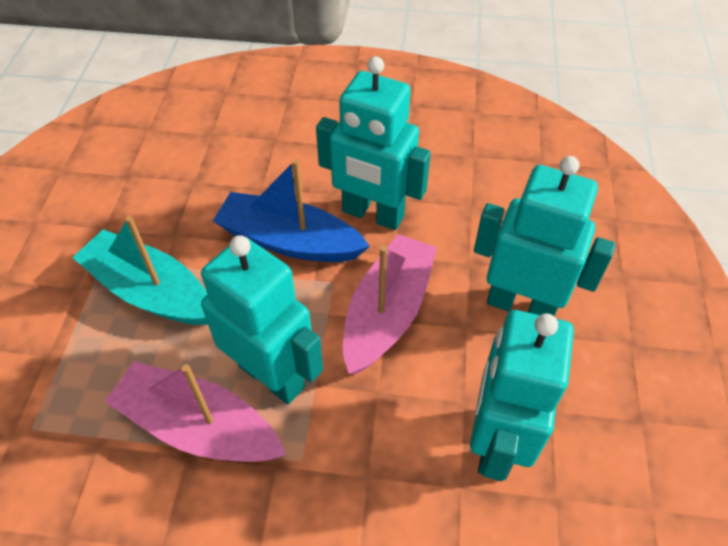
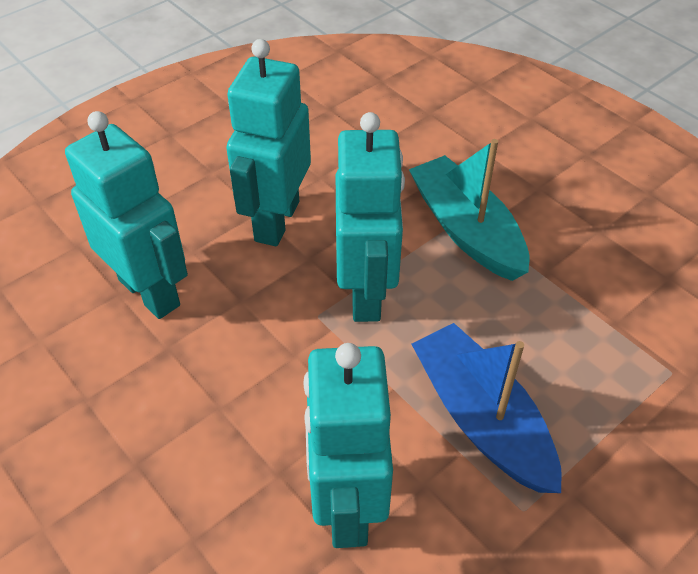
pink boat: [105,361,286,462] [343,234,437,374] = 2 -> none = 0

